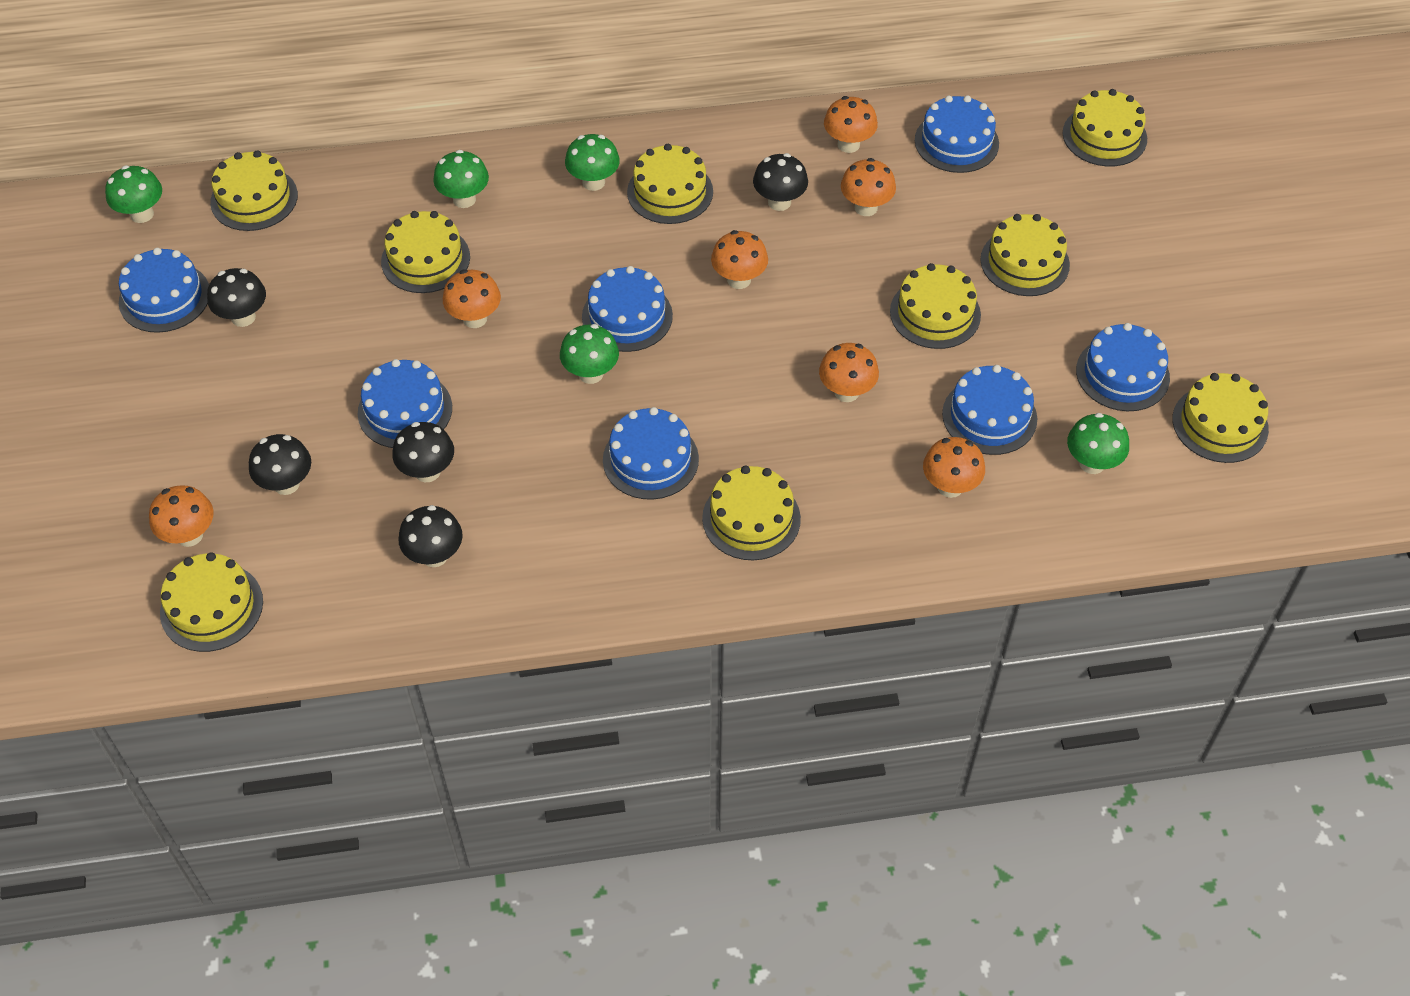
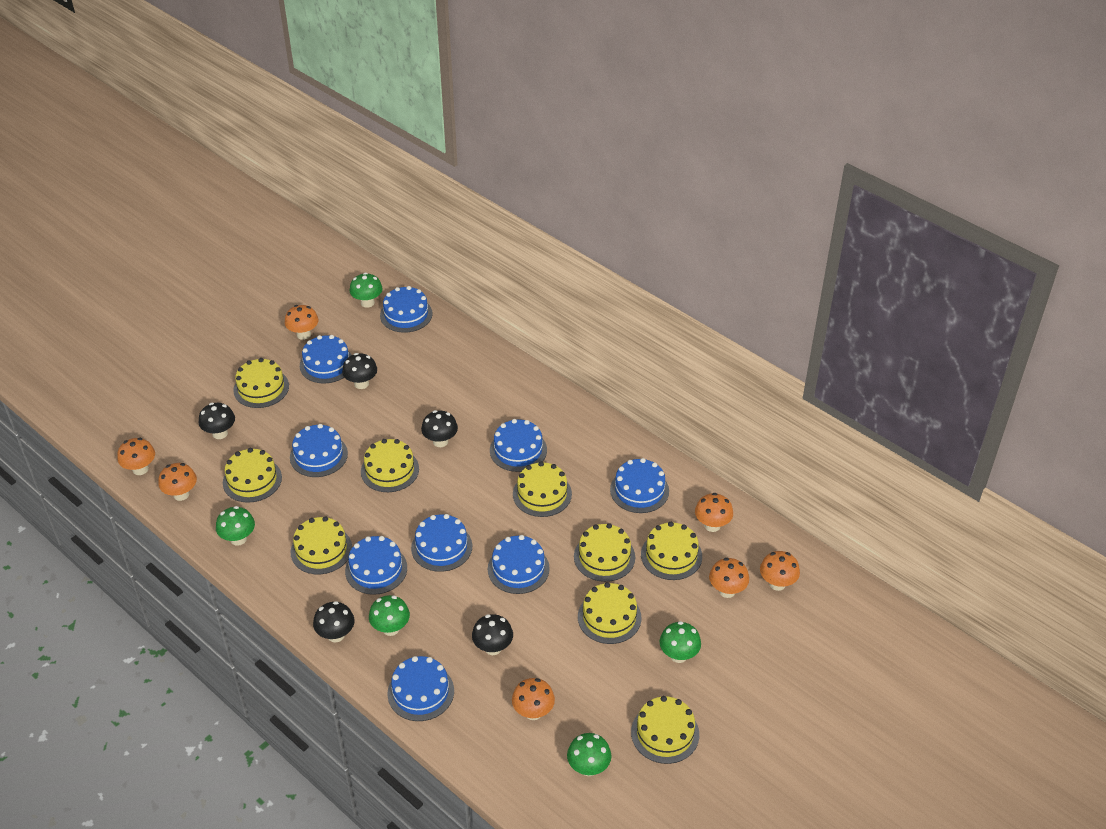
blue cake: [119,248,209,333] [358,359,452,448] [582,266,673,352] [603,407,699,500] [915,95,999,173] [942,365,1037,455] [1076,323,1170,411] = 7 -> [290,424,348,477] [300,335,352,384] [345,536,407,595] [380,286,432,333] [387,656,454,721] [411,514,472,572] [488,535,550,594] [490,419,547,472] [610,458,669,513] = 9

